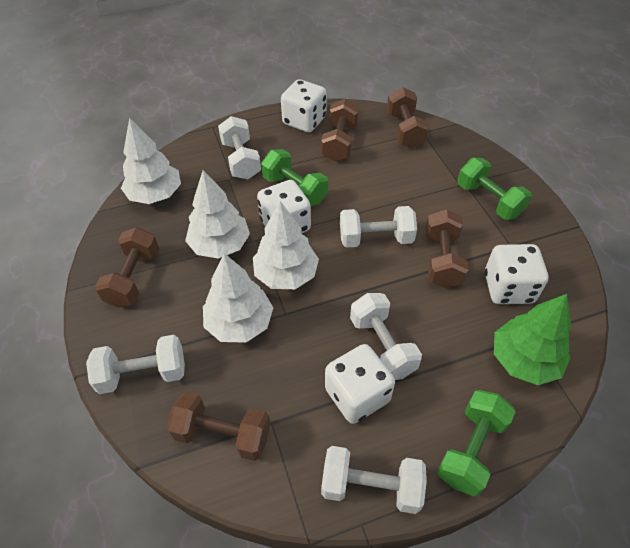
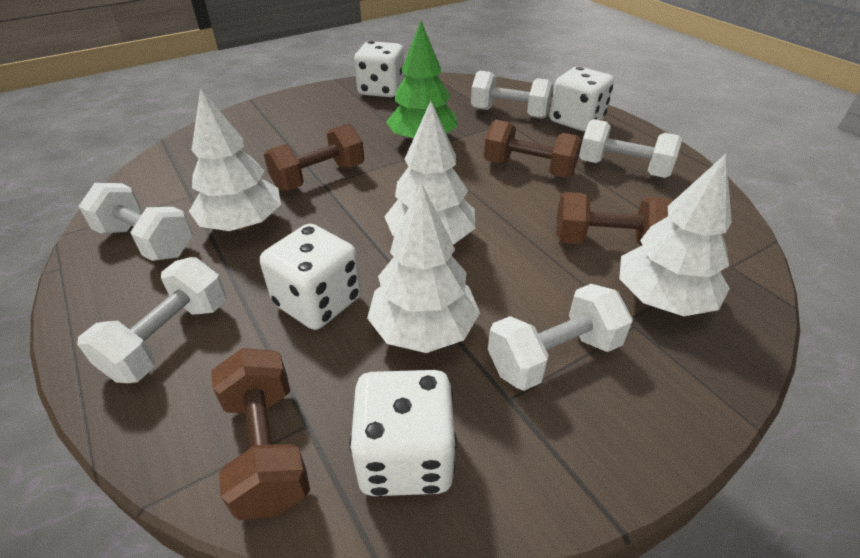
brown dumbbell: [95,227,159,308] [167,392,270,461] [321,99,359,161] [387,87,429,148] [425,209,469,288] = 5 -> [211,348,310,520] [264,123,364,191] [484,120,582,178] [556,192,673,246] = 4
green dumbbell: [261,149,328,206] [437,390,516,497] [457,158,532,220] = 3 -> none = 0

